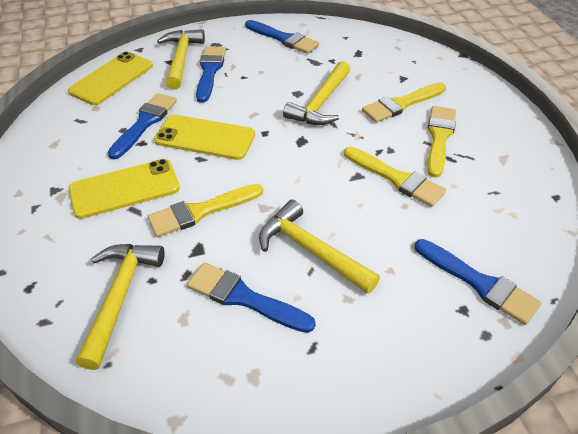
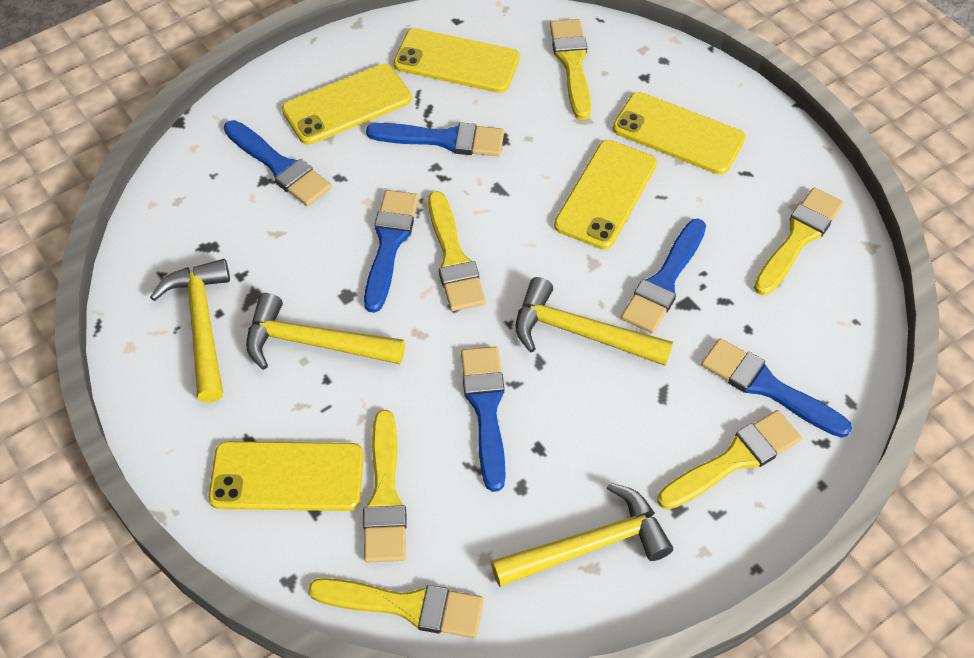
blue brush: [108,93,177,159] [187,263,316,333] [196,46,226,103] [245,20,319,54] [415,239,541,325] = 5 -> [224,120,332,206] [364,190,419,313] [366,122,504,156] [461,346,505,492] [621,219,706,333] [701,338,852,438] = 6
yellow brush: [147,184,263,237] [344,147,446,207] [362,82,446,123] [427,106,456,178] = 4 -> [308,578,484,638] [363,410,407,563] [428,191,486,311] [550,19,591,120] [657,410,802,510] [754,187,843,295] = 6
yellow phone: [68,52,153,105] [69,159,180,219] [154,115,255,160] = 3 -> [208,441,364,511] [282,64,412,145] [393,28,520,93] [554,140,657,250] [613,92,746,175] = 5

